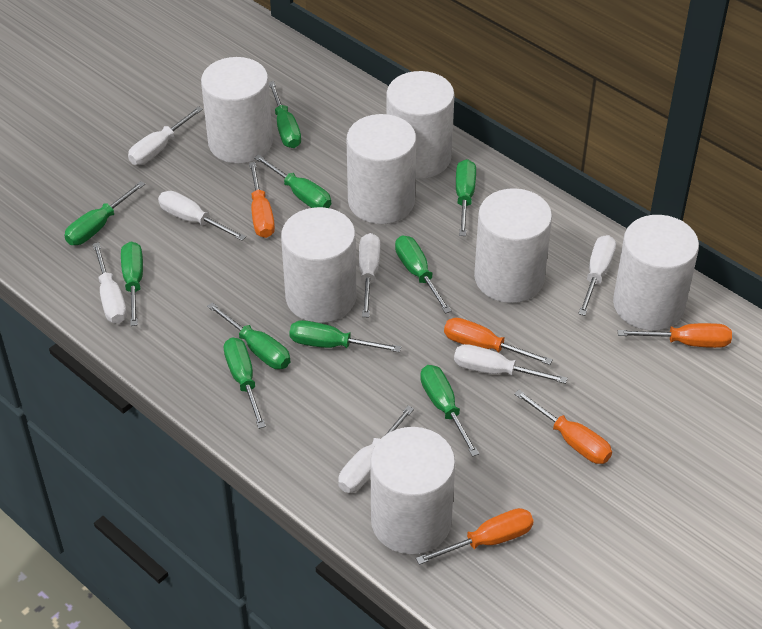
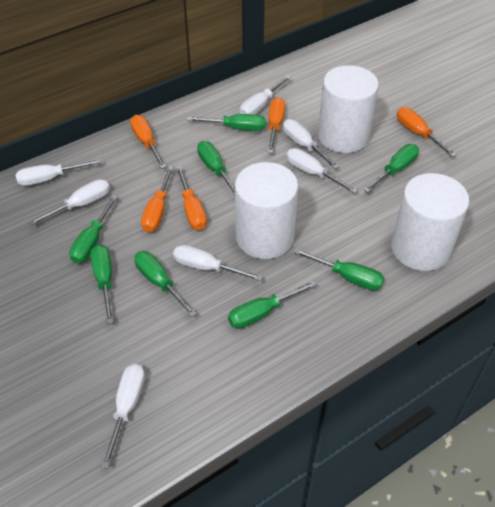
green screwdriver: [64,181,145,245] [121,241,143,326] [207,302,290,369] [224,337,266,429] [254,155,331,208] [269,81,301,148] [289,320,401,352] [395,235,452,314] [420,365,479,457] [456,159,476,236] = 10 -> [69,195,118,264] [91,244,114,324] [134,251,197,317] [187,114,266,131] [197,141,235,196] [228,280,317,329] [293,248,384,290] [364,144,419,193] = 8
white cylinder: [201,57,273,164] [281,207,356,323] [347,114,416,224] [370,427,456,555] [386,71,454,179] [474,188,552,303] [613,215,699,331] = 7 -> [235,162,298,259] [318,65,379,153] [391,173,469,271] = 3

